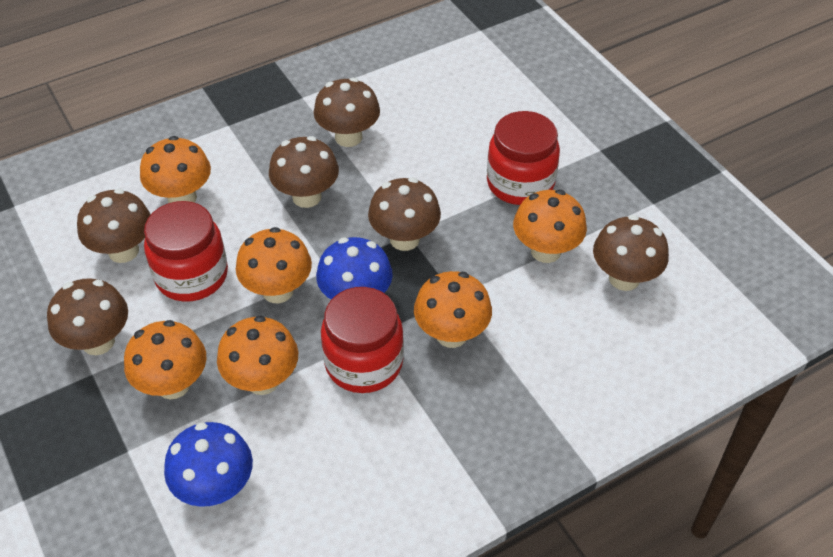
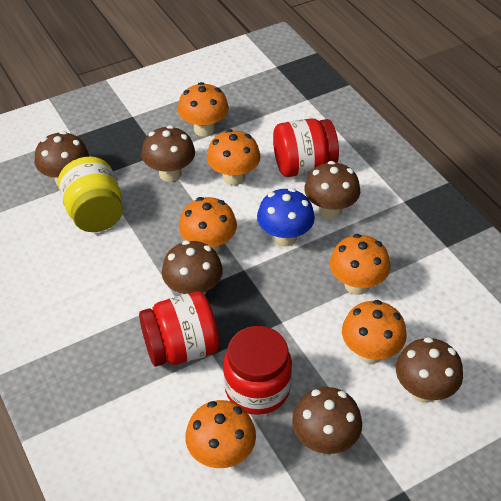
blue mushroom: [164,422,253,507] [316,237,393,299] = 2 -> [257,188,315,246] = 1
yellow jar: none = 0 -> [58,157,123,232] = 1

